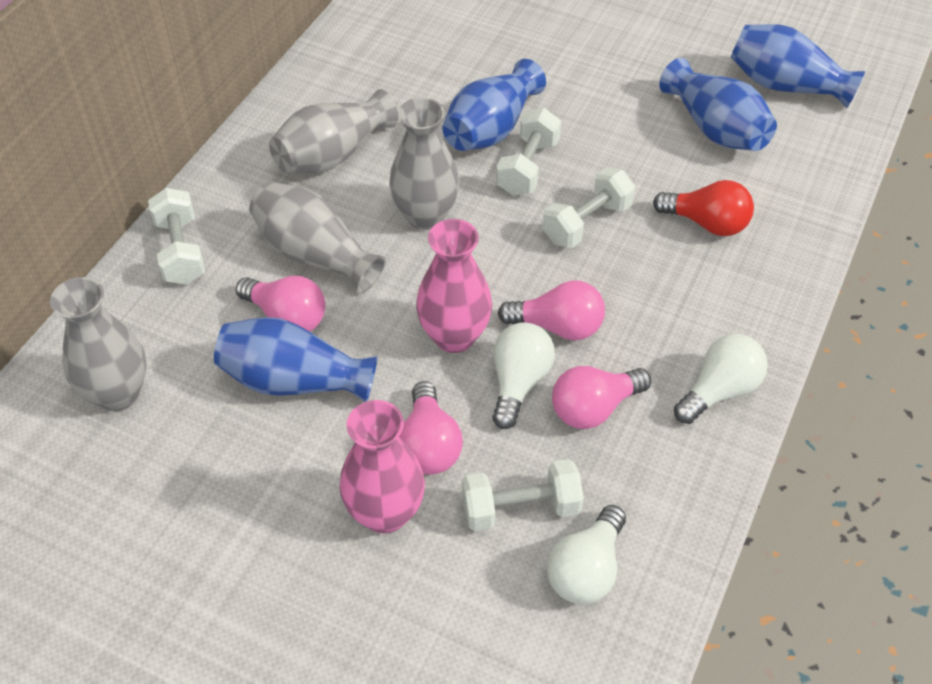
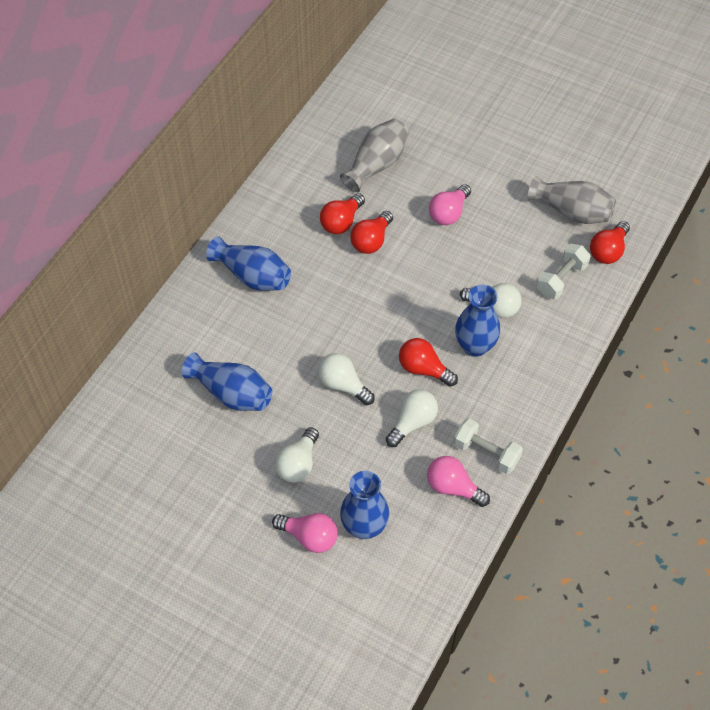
grey vase: [50,277,146,411] [249,182,386,294] [269,89,399,173] [389,97,459,230] = 4 -> [340,119,409,192] [528,176,616,224] = 2
pink light bulb: [236,276,325,332] [399,381,463,474] [498,281,605,340] [552,366,651,429] = 4 -> [272,513,338,553] [427,456,490,507] [429,184,471,225] = 3
pink vase: [339,400,425,534] [416,219,492,353] = 2 -> none = 0
red light bulb: [653,180,754,236] = 1 -> [320,193,365,234] [350,211,393,254] [399,338,458,387] [590,221,630,264] = 4
white dumbbell: [148,188,205,285] [462,459,584,531] [496,108,561,196] [542,168,635,248] = 4 -> [454,418,523,474] [537,244,591,299] = 2
white light bulb: [492,322,555,429] [547,505,626,605] [674,334,768,424] = 3 -> [275,427,319,483] [318,353,375,405] [386,389,438,447] [460,283,522,318] = 4

